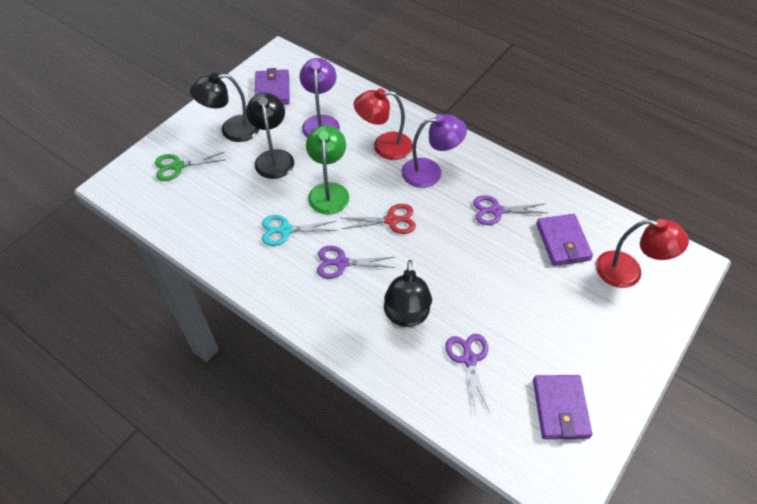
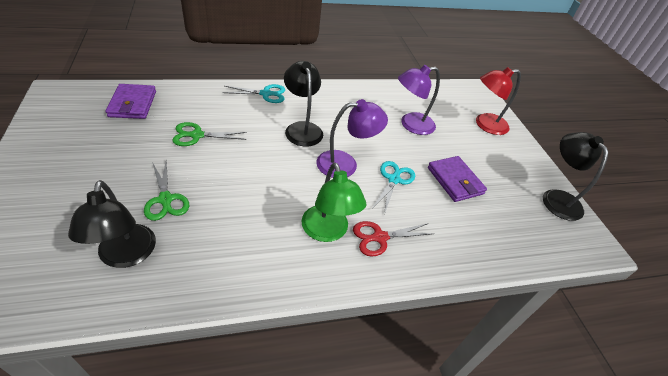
green scissors: [155,152,224,181] = 1 -> [144,161,189,221] [172,122,247,146] = 2
purple scissors: [317,246,395,279] [445,334,491,415] [473,195,547,225] = 3 -> none = 0
purple wallet: [255,68,290,105] [533,375,592,439] [536,214,593,266] = 3 -> [106,84,156,119] [428,156,487,202] = 2
red lamp: [354,88,413,160] [596,219,689,288] = 2 -> [476,67,521,135] = 1
turquoise scissors: [262,215,337,246] = 1 -> [222,84,285,103] [372,161,415,214] = 2

